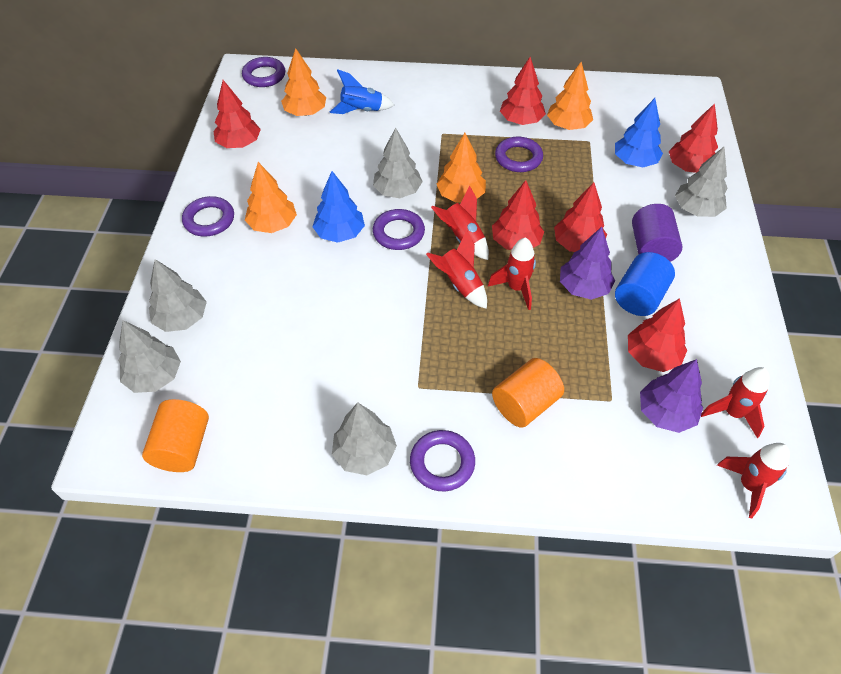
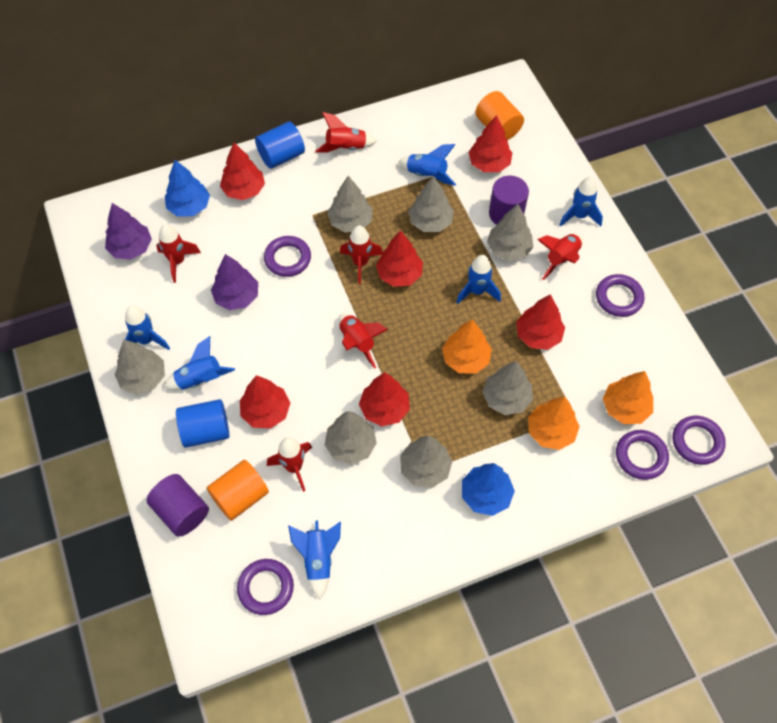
blue cylinder: [615,252,675,316] = 1 -> [176,399,229,448] [255,121,305,169] = 2
blue rocket: [330,69,394,114] = 1 -> [125,306,170,350] [163,336,235,390] [288,520,341,599] [398,144,456,186] [456,255,501,304] [559,177,603,227] = 6
grey tree: [118,320,181,393] [149,259,207,332] [332,402,397,475] [373,127,423,198] [675,147,728,217] = 5 -> [115,340,165,394] [325,411,377,464] [327,176,373,232] [400,436,452,488] [408,176,454,232] [482,361,533,415] [487,204,533,261] = 7
orange tree: [245,162,297,233] [281,48,326,116] [437,133,486,203] [547,62,593,130] = 4 -> [442,320,492,374] [528,396,580,450] [603,371,653,424] = 3
purple cylinder: [632,204,683,262] = 1 -> [146,474,209,537] [489,176,529,225] = 2
red rocket: [426,230,487,309] [431,185,489,260] [488,237,536,310] [701,367,770,438] [717,443,790,518] = 5 -> [156,224,201,283] [267,437,312,492] [315,112,377,152] [338,313,388,369] [340,225,383,284] [538,234,583,280] = 6

